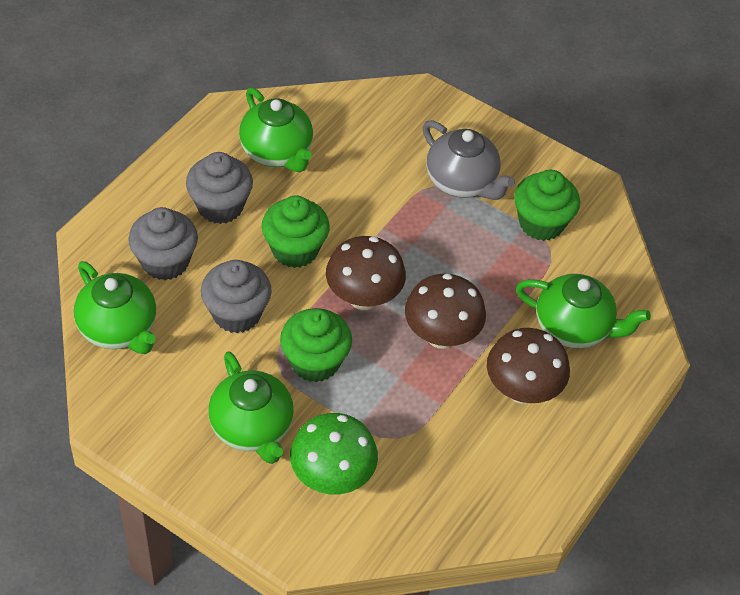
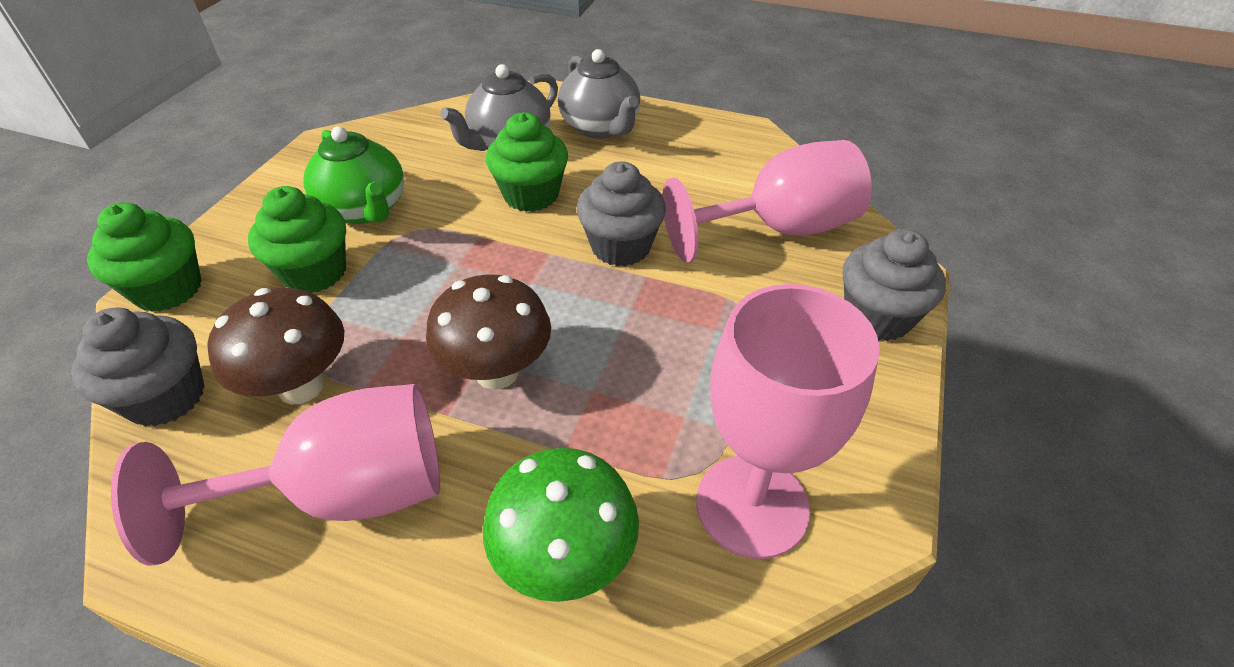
brown mushroom: [326,236,406,310] [405,273,486,349] [487,328,570,404] = 3 -> [207,288,344,404] [426,275,551,390] = 2
green teapot: [74,261,156,354] [208,351,294,464] [239,87,313,172] [516,274,651,348] = 4 -> [304,126,404,224] = 1
grey teapot: [423,120,515,200] = 1 -> [440,64,558,151] [558,49,640,139] = 2
pink goblet: none = 0 -> [111,384,440,566] [663,140,872,263] [696,284,880,559] = 3

